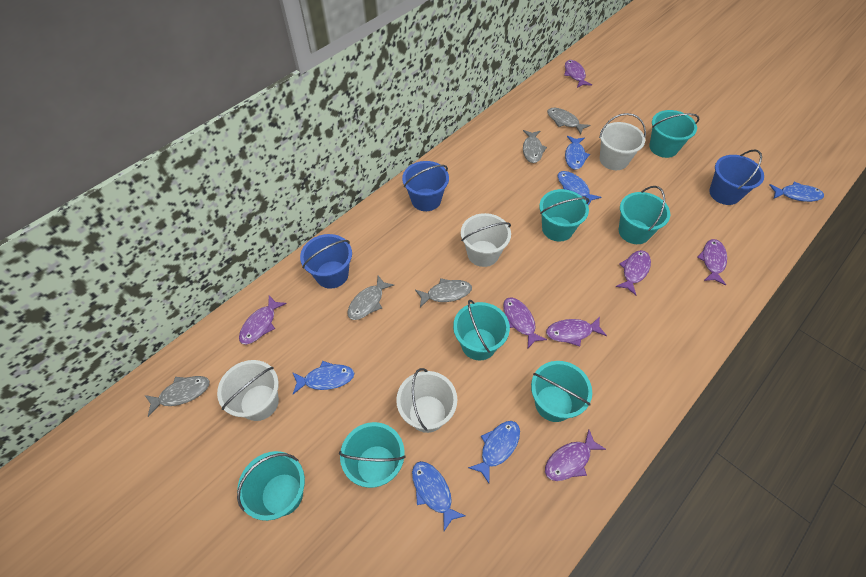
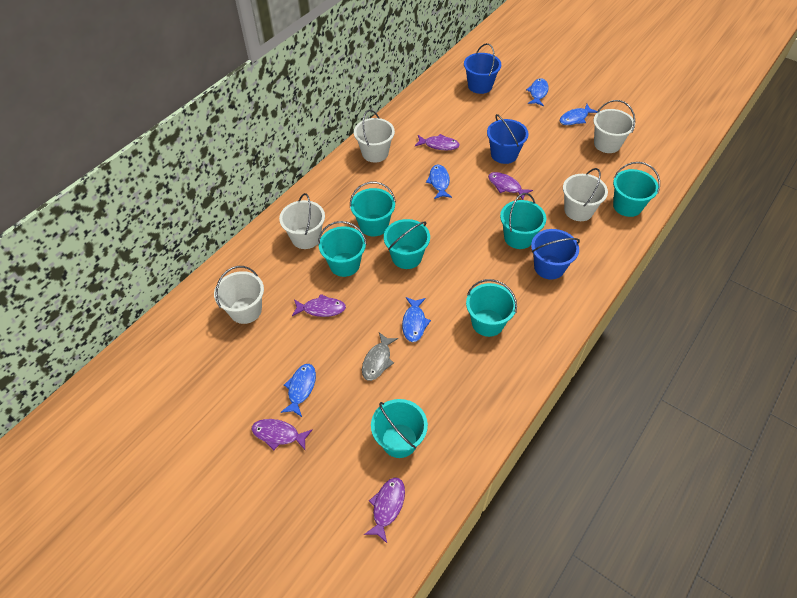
blue fish: [292,361,354,394] [412,461,465,531] [468,421,520,483] [558,171,601,206] [565,136,590,170] [769,182,824,202] = 6 -> [281,364,316,417] [402,297,431,342] [426,165,452,199] [526,78,549,106] [560,104,597,125] = 5
grey fish: [145,376,210,417] [347,275,394,320] [415,278,472,308] [523,130,547,163] [547,108,590,135] = 5 -> [362,332,398,381] = 1
purple fish: [239,295,287,345] [503,297,547,348] [545,429,606,481] [546,316,607,346] [564,60,592,88] [616,250,651,295] [697,239,727,285] = 7 -> [252,419,313,450] [292,294,346,317] [364,477,405,543] [415,134,460,150] [488,172,533,200] = 5
white bucket: [217,360,279,421] [396,368,457,433] [461,213,511,267] [599,113,646,170] = 4 -> [214,266,264,324] [279,193,325,249] [354,110,395,163] [563,168,608,221] [593,100,635,153] = 5

